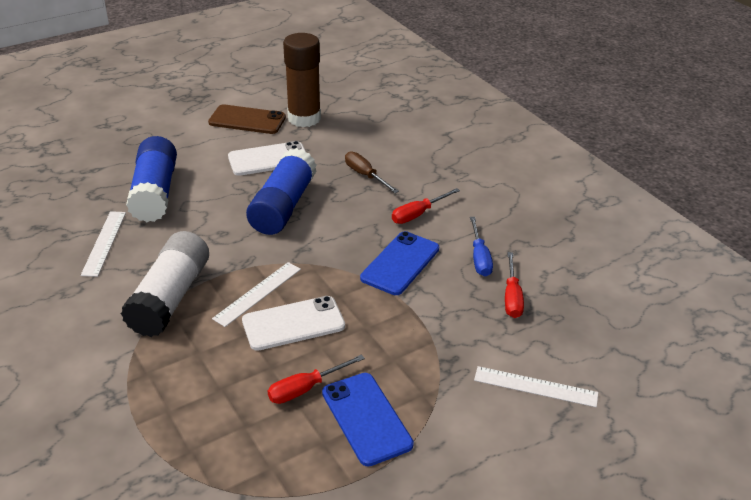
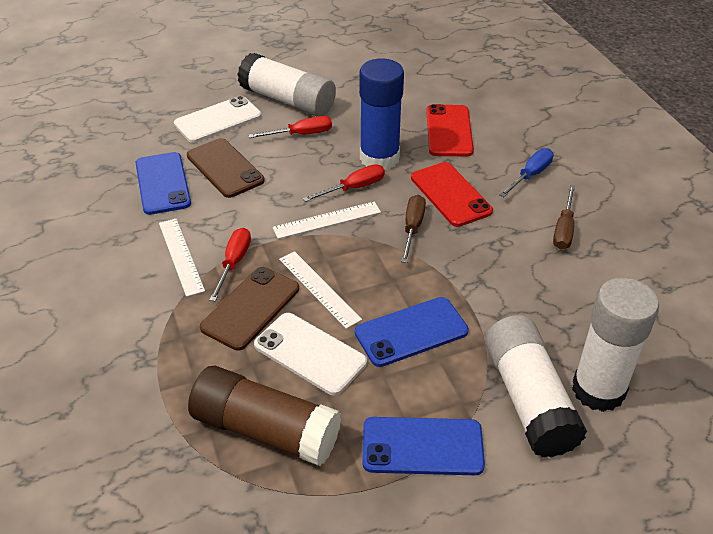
blue glue stick: [126,136,177,222] [246,148,317,235] = 2 -> [359,58,404,170] = 1
blue phone: [322,373,414,467] [360,231,439,295] = 2 -> [136,152,191,215] [355,297,469,367] [362,417,485,475] = 3
brown phone: [208,104,286,134] = 1 -> [187,138,265,198] [200,267,299,350] = 2
brown screwdriver: [345,152,399,193] = 1 -> [401,195,426,263] [553,185,575,250] = 2
red phone: none = 0 -> [411,162,493,227] [426,104,474,156] = 2
white glue stick: [121,231,209,337] = 1 -> [237,53,336,116] [485,315,587,458] [572,278,659,412] = 3

